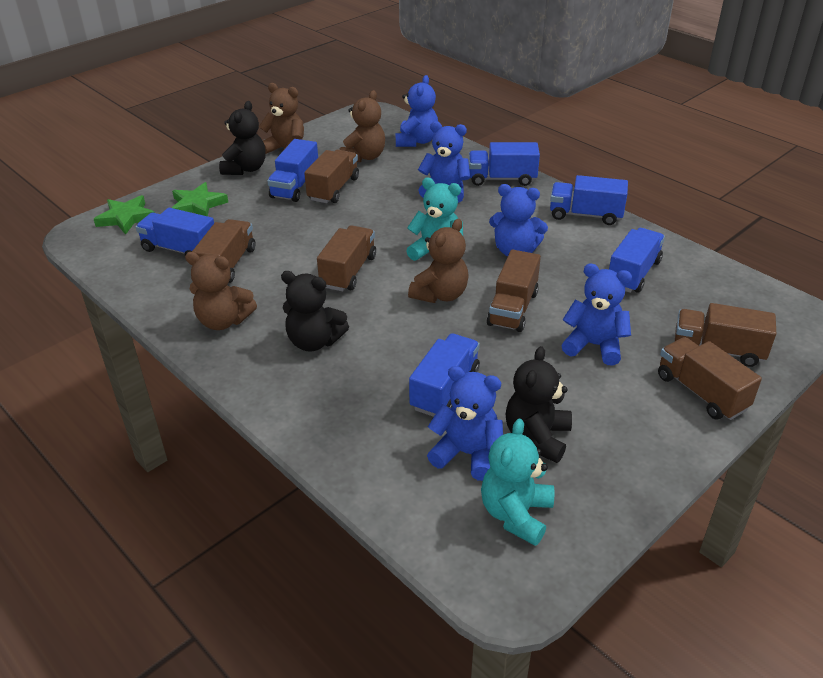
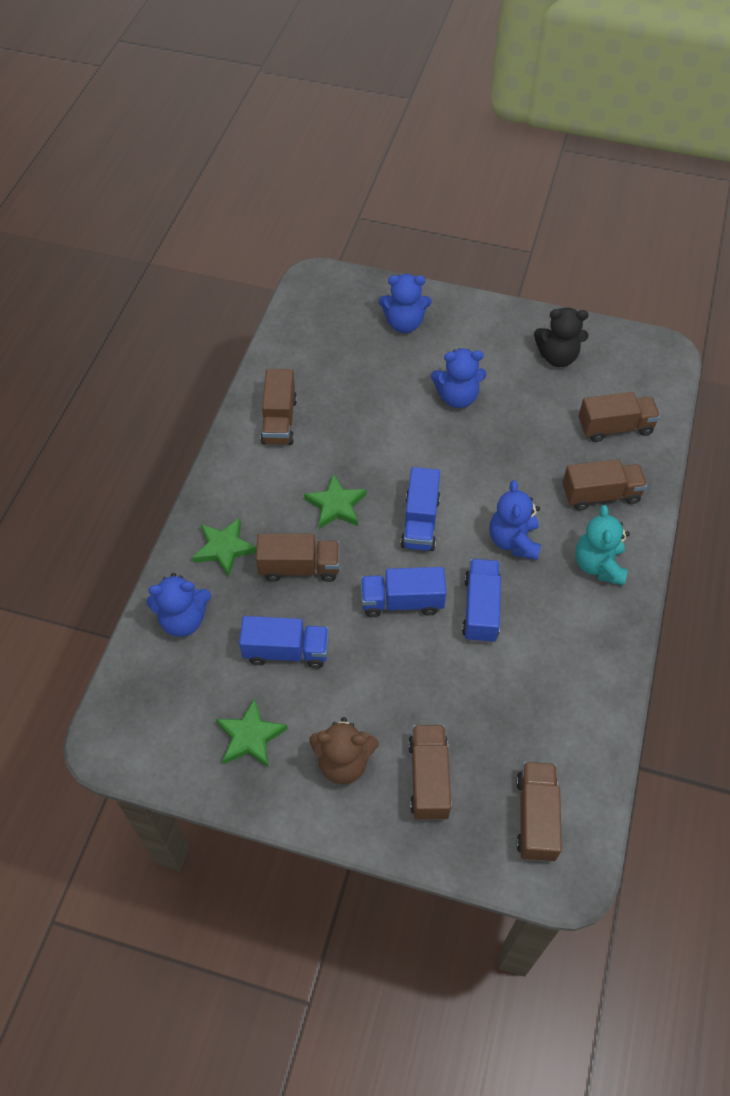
black teddy bear: [219,101,266,175] [281,271,349,352] [506,346,572,463] = 3 -> [534,308,589,367] = 1
blue teddy bear: [396,75,438,147] [418,121,470,203] [427,366,503,481] [489,184,548,256] [561,263,632,365] = 5 -> [146,573,211,637] [379,274,432,333] [431,348,486,408] [489,480,541,560] = 4
blue truck: [136,208,214,256] [267,139,318,202] [409,333,480,417] [469,142,540,186] [550,175,628,225] [609,228,665,293] = 6 -> [239,616,329,668] [361,567,446,617] [400,467,440,551] [462,559,501,643] = 4
brown teddy bear: [185,252,257,330] [259,83,304,154] [339,90,385,162] [408,219,469,303] = 4 -> [309,717,379,784] = 1
green star: [94,195,155,235] [172,182,228,216] = 2 -> [192,518,257,577] [216,698,287,767] [304,473,366,529] = 3
turquoise teddy bear: [406,178,463,261] [481,419,554,546] = 2 -> [575,505,630,585] = 1

